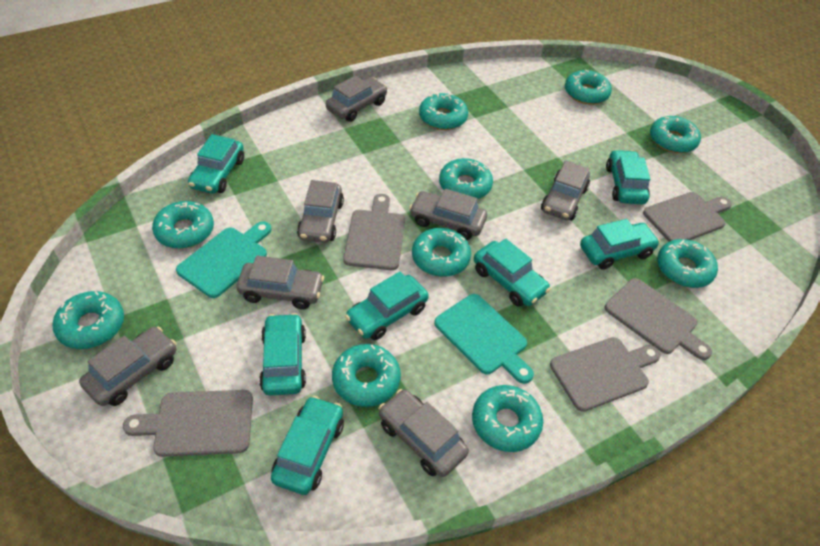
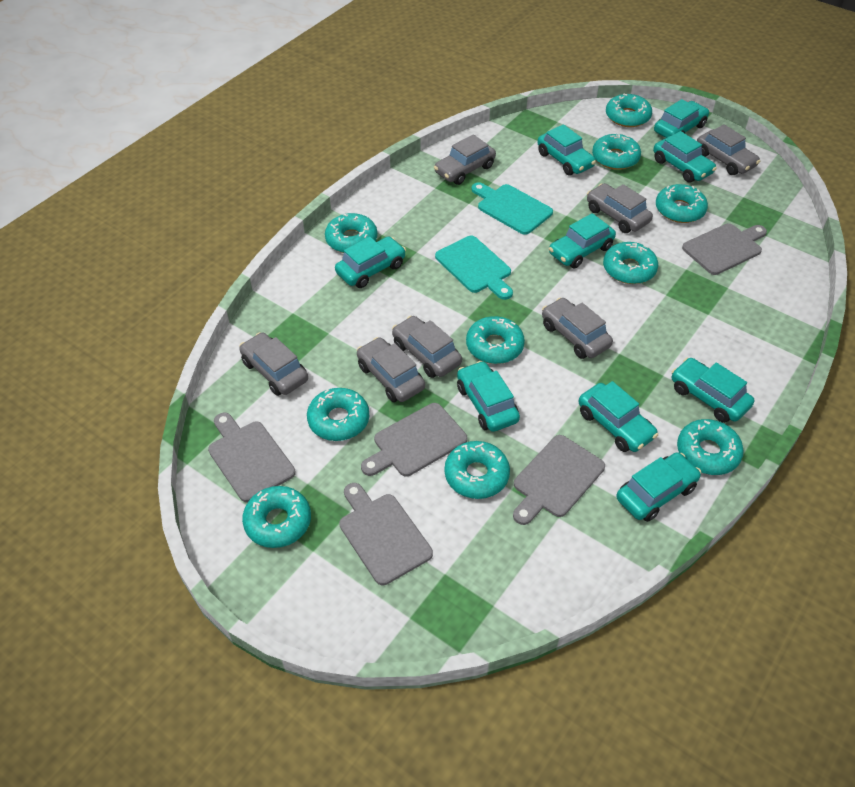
turquoise car: [188,134,244,194] [259,313,306,395] [271,396,344,495] [345,272,429,340] [474,239,551,307] [580,219,660,270] [606,150,650,204] = 7 -> [335,236,406,288] [457,361,520,432] [537,124,596,175] [549,213,616,268] [578,381,658,452] [616,452,701,522] [653,131,717,183] [654,99,709,138] [672,358,754,423] = 9

